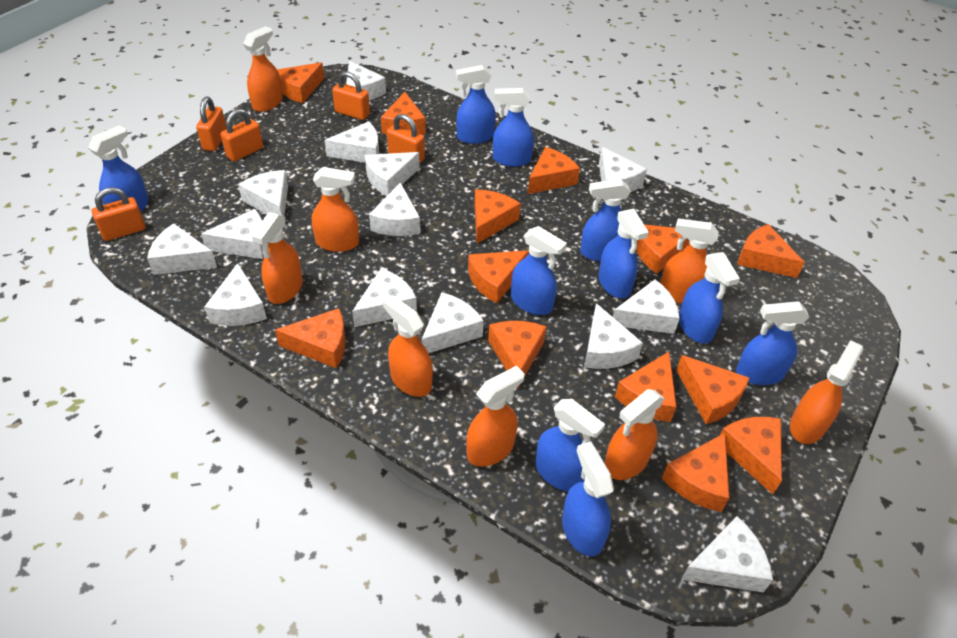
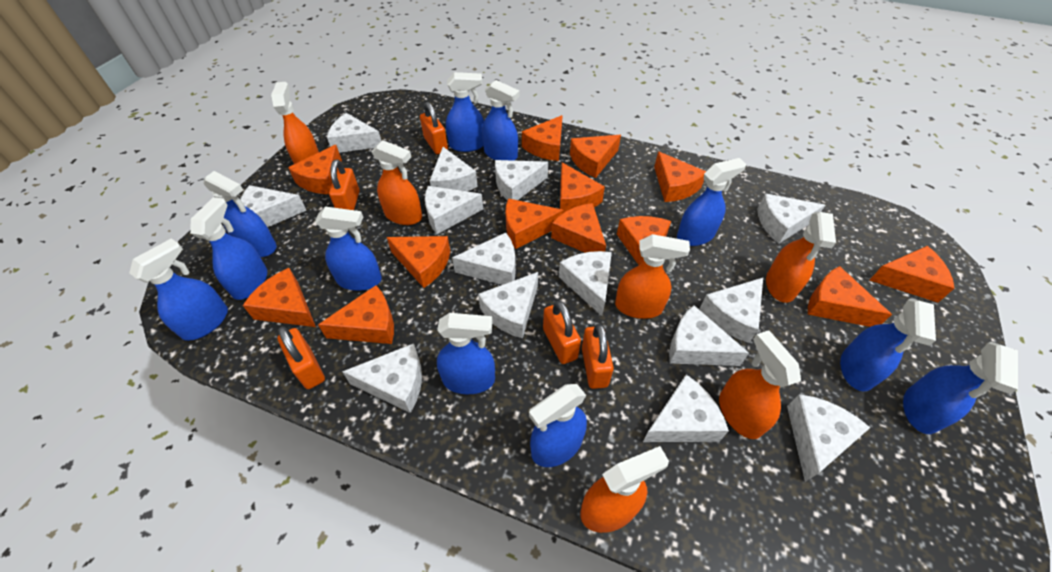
blue spray bottle: [88,125,149,212] [456,65,496,144] [493,88,534,167] [511,226,567,315] [536,399,605,492] [562,442,614,557] [580,179,631,261] [598,208,649,298] [679,252,740,344] [736,301,809,385] = 10 -> [129,238,228,341] [190,197,267,300] [203,171,276,257] [315,206,382,291] [437,313,495,394] [446,72,484,152] [482,80,520,161] [529,384,587,467] [677,158,746,246] [840,299,936,392] [903,342,1018,434] = 11
orange spray bottle: [243,26,283,112] [252,212,303,304] [312,167,359,252] [383,295,433,397] [466,366,524,467] [605,389,665,480] [661,218,719,304] [790,340,863,444] = 8 -> [271,82,319,164] [371,140,422,225] [580,446,669,533] [615,234,690,319] [719,330,801,439] [766,212,836,303] = 6

